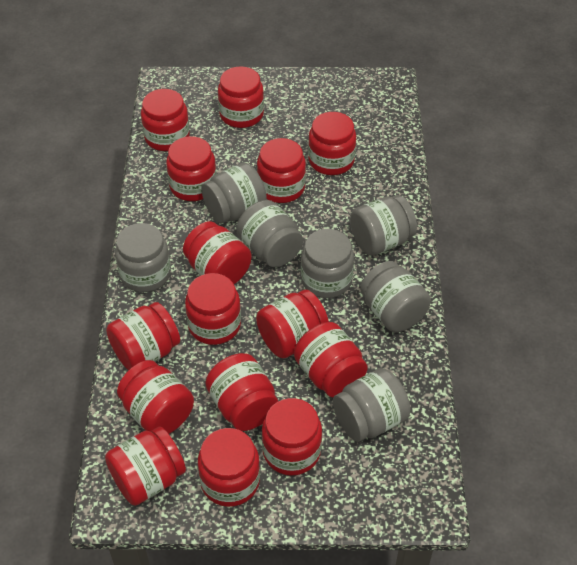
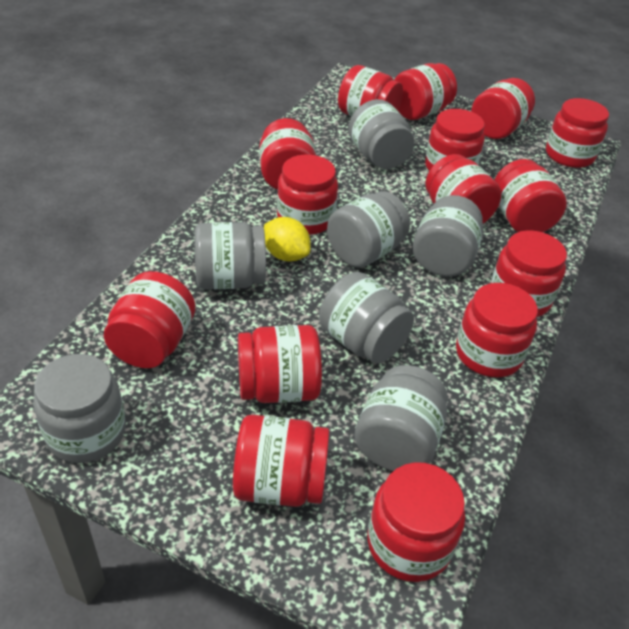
yellow lemon: none = 0 -> [264,217,311,262] = 1

